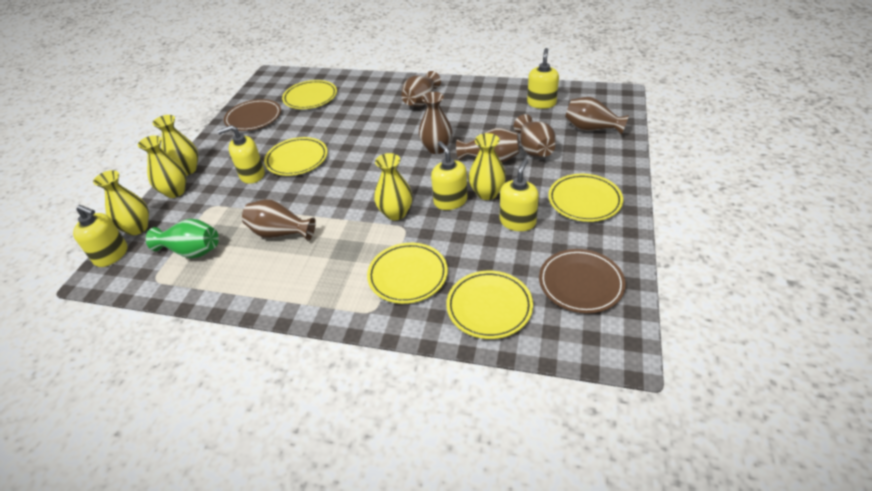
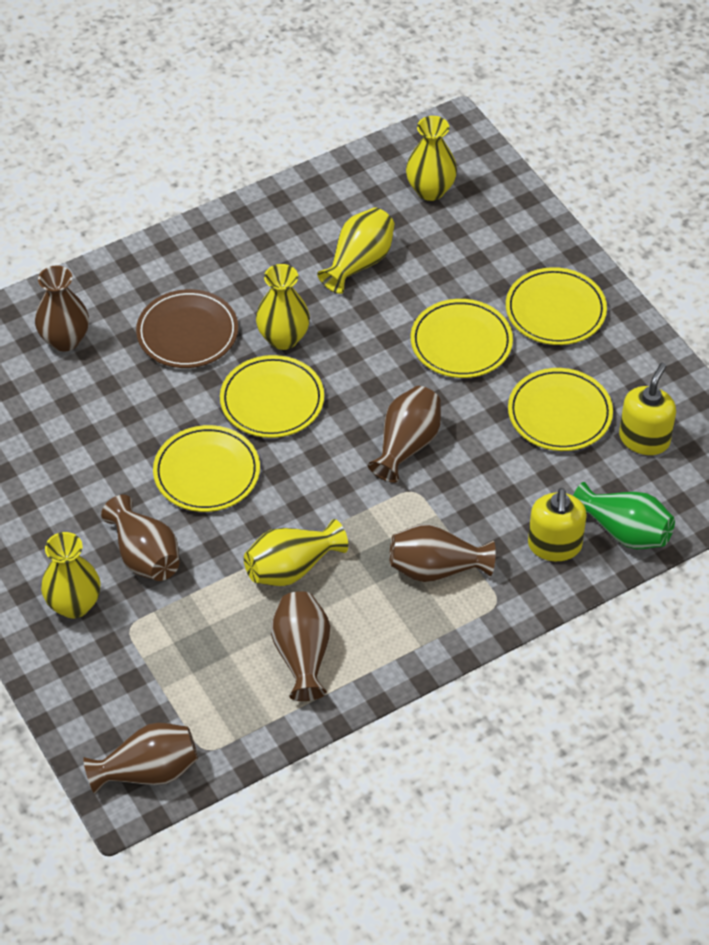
brown plate: [224,99,281,131] [539,249,626,313] = 2 -> [136,289,238,368] = 1
yellow soap dispenser: [73,205,127,267] [217,125,265,184] [431,141,467,210] [500,159,539,231] [527,48,559,109] = 5 -> [528,488,587,561] [619,363,676,455] = 2

